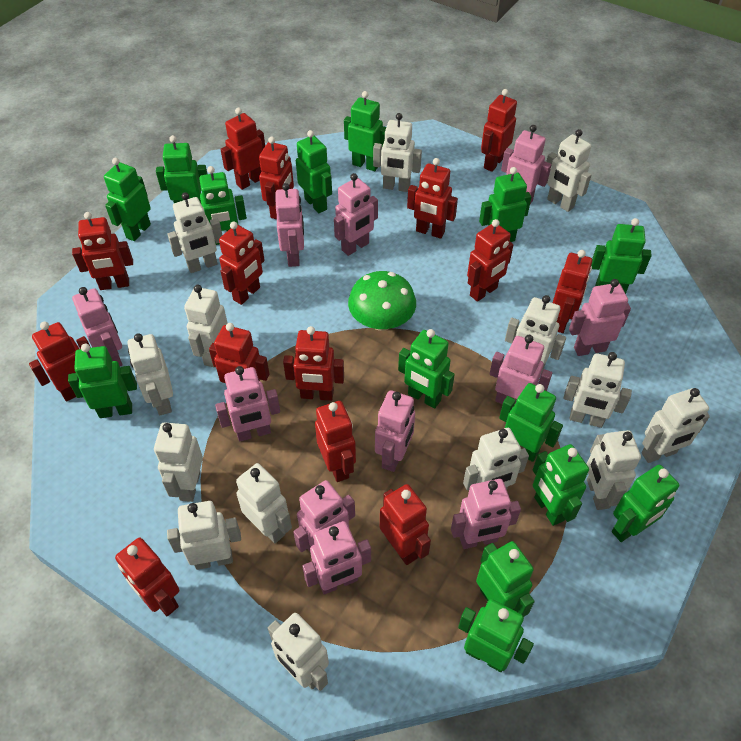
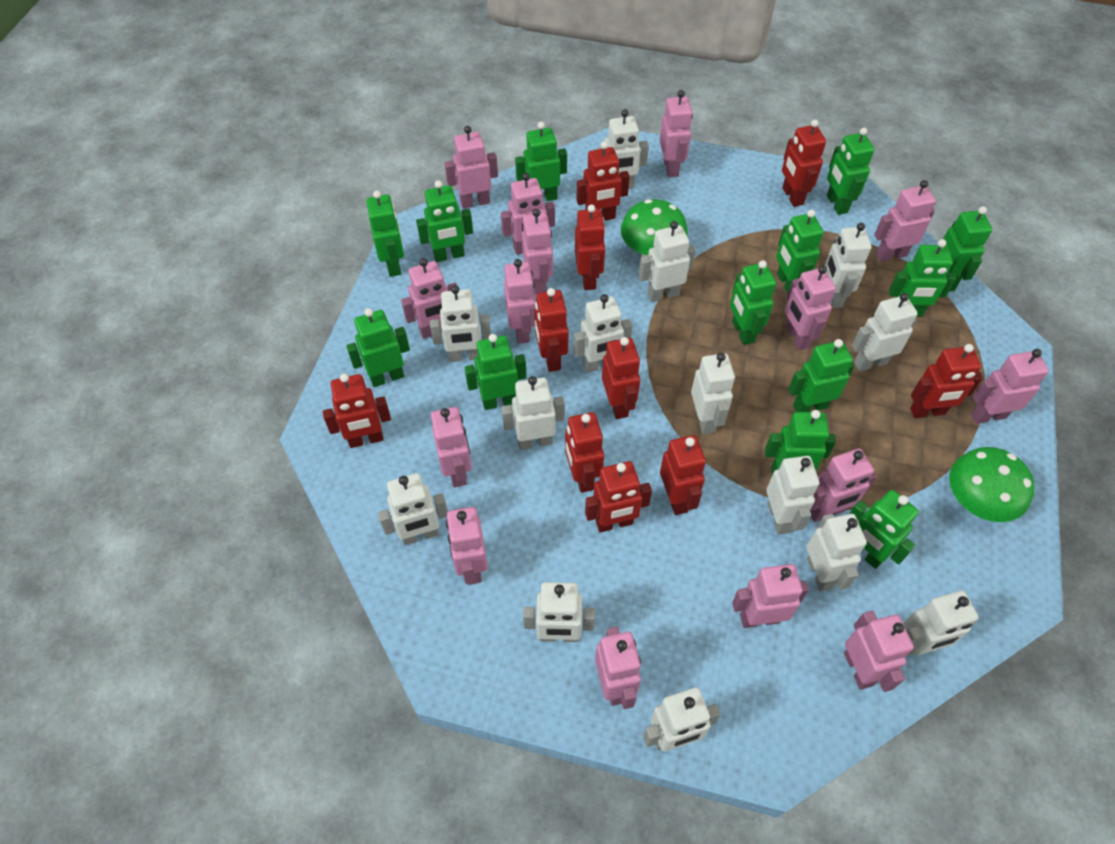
green mushroom: [348,271,416,331] = 1 -> [621,199,688,256] [949,447,1035,522] = 2
green robot: [68,344,137,418] [104,158,151,241] [156,135,208,203] [199,166,247,245] [296,130,332,213] [344,91,386,171] [398,329,455,408] [458,599,534,672] [476,541,534,617] [479,167,532,242] [499,383,563,462] [533,444,589,526] [591,218,652,294] [612,465,679,542] = 14 -> [346,308,410,387] [366,191,404,277] [416,180,473,262] [465,334,527,410] [515,122,567,201] [730,260,776,345] [765,410,836,475] [776,210,824,293] [789,339,855,412] [827,128,875,215] [849,490,919,569] [889,239,956,317] [943,206,992,292] = 13
pink robot: [72,287,123,366] [215,366,280,442] [276,183,304,267] [293,480,355,553] [302,521,371,595] [334,173,378,256] [375,390,415,472] [451,479,521,549] [490,335,552,404] [501,125,552,204] [569,279,631,356] = 11 -> [401,258,457,339] [431,407,472,488] [444,126,498,209] [446,507,488,585] [501,173,555,255] [504,259,536,344] [522,209,553,294] [595,627,641,709] [660,90,693,177] [732,564,809,628] [785,266,836,350] [810,449,877,522] [844,611,914,692] [874,180,936,262] [971,349,1049,424] = 15
red robot: [29,322,91,402] [72,212,133,290] [115,537,179,616] [209,323,270,387] [219,221,265,305] [220,108,265,190] [259,136,294,219] [283,326,344,401] [315,401,356,482] [380,484,431,565] [407,158,458,239] [467,219,513,302] [481,89,517,172] [553,250,592,333] = 14 -> [323,373,391,448] [534,288,569,372] [565,412,604,493] [575,205,606,290] [576,141,630,221] [585,461,652,533] [602,337,640,419] [660,435,706,515] [782,120,826,207] [910,344,983,418] = 10

